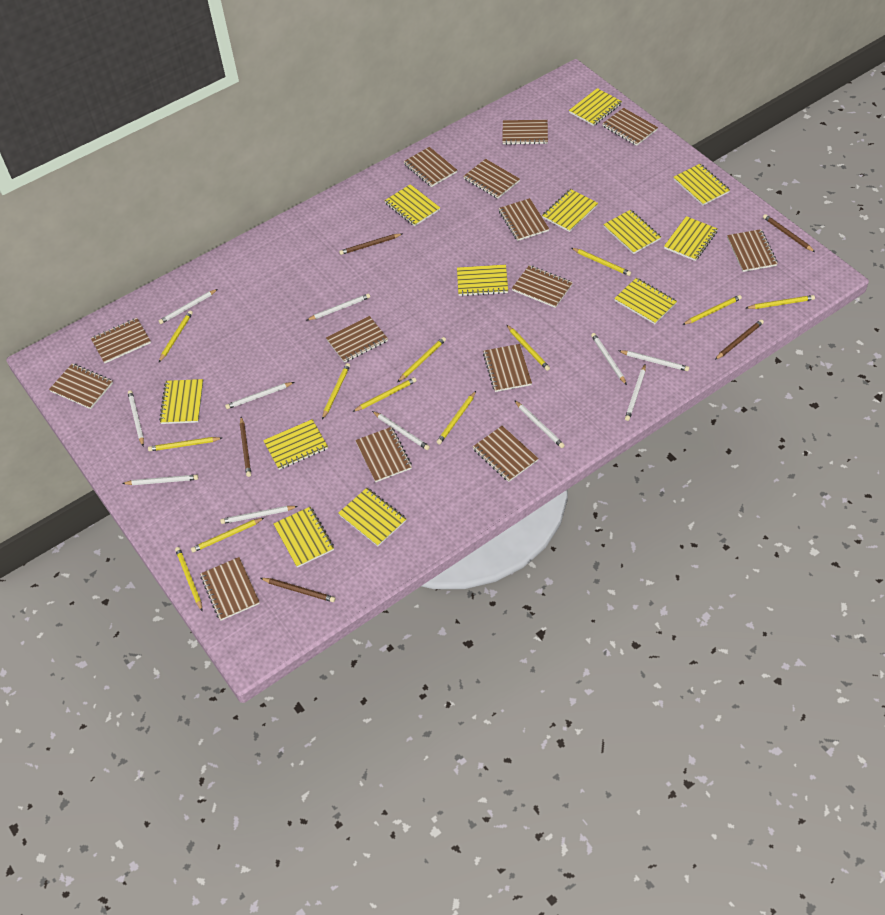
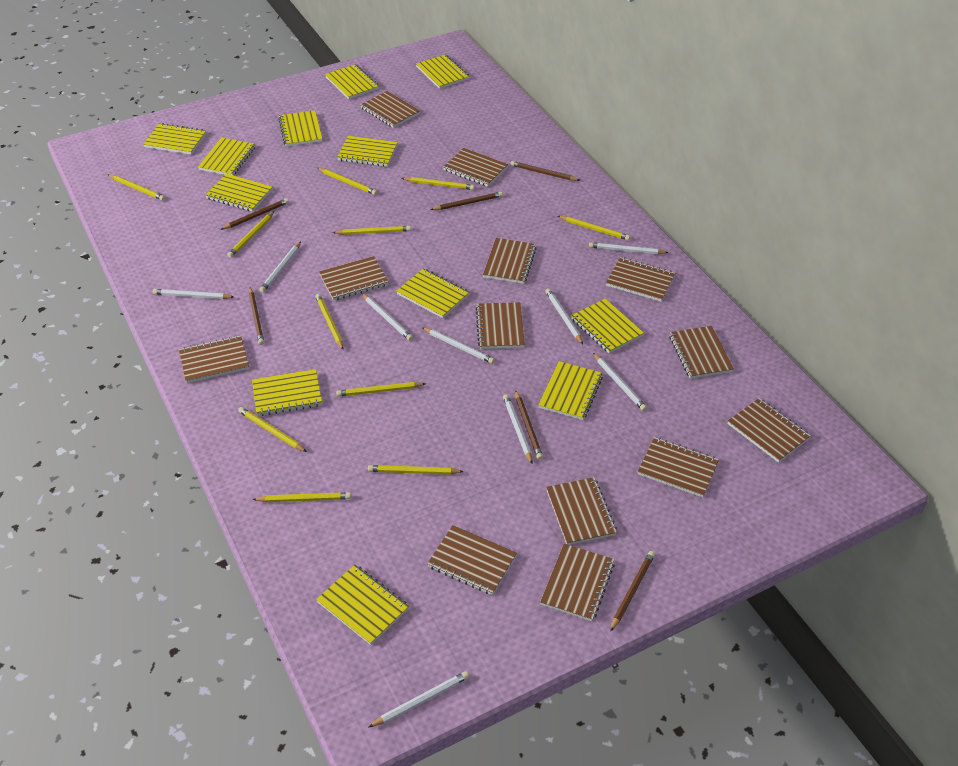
brown notebook: [49,364,113,409] [91,318,151,363] [200,557,260,621] [326,316,388,363] [355,427,412,482] [403,147,457,187] [463,159,520,199] [473,426,539,482] [483,344,532,392] [499,198,549,241] [502,120,548,145] [512,265,573,308] [602,108,658,146] [727,229,778,272] = 14 -> [179,335,249,383] [319,256,389,301] [361,91,420,128] [427,525,517,595] [443,148,508,187] [475,302,525,349] [483,238,537,284] [540,544,615,621] [546,477,617,545] [606,257,675,302] [638,437,719,498] [669,326,734,379] [728,398,811,463] = 13
brown pencil: [240,417,251,477] [261,578,335,602] [339,234,402,255] [715,319,764,360] [763,214,815,252] = 5 -> [220,198,289,230] [249,287,264,345] [430,192,503,210] [510,161,580,181] [515,391,543,460] [610,551,655,632] = 6
white pencil: [122,475,198,485] [128,390,144,446] [159,289,218,324] [220,506,298,524] [225,382,294,409] [307,294,370,320] [372,411,430,450] [514,400,565,448] [591,333,627,385] [619,350,689,371] [625,364,646,421] = 11 -> [153,289,234,299] [260,242,301,293] [362,293,413,341] [369,671,469,727] [422,327,495,364] [503,394,532,464] [545,288,583,344] [589,242,669,254] [593,353,647,411] = 9
yellow pencil: [148,437,222,451] [159,310,193,362] [175,547,202,611] [191,518,264,553] [322,363,350,420] [352,377,417,412] [398,337,446,382] [437,391,476,445] [507,325,550,371] [572,248,631,276] [682,295,742,325] [746,295,815,309] = 12 -> [108,174,165,201] [227,211,274,258] [238,407,307,452] [252,492,351,502] [315,294,343,350] [317,168,377,195] [333,226,411,235] [336,382,426,396] [368,465,464,475] [402,177,475,190] [558,216,630,240] = 11

